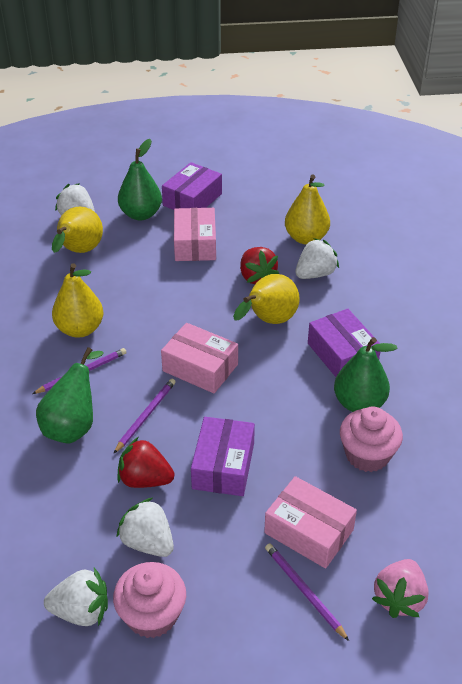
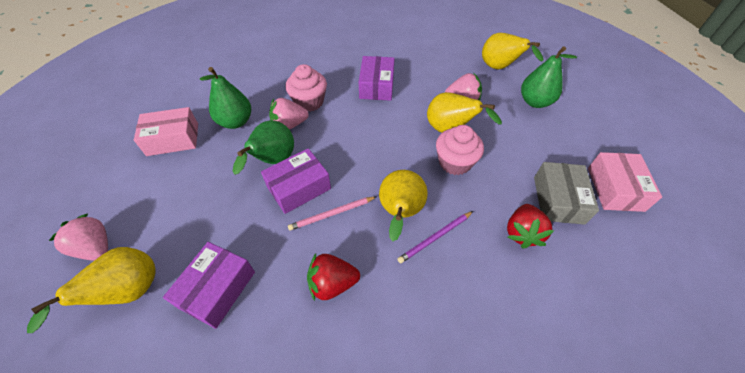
grey box: none = 0 -> [534,162,599,225] = 1
pink box: [161,323,238,393] [174,208,216,261] [264,476,357,568] = 3 -> [134,107,198,156] [588,152,662,212] = 2
pink pencil: none = 0 -> [288,196,377,231] = 1
pink strawberry: [372,559,428,618] = 1 -> [49,213,108,261] [269,98,309,129] [445,73,482,101] = 3
purple pencil: [32,348,127,394] [113,379,176,454] [265,543,349,641] = 3 -> [397,211,473,264] = 1
white strawberry: [44,568,108,626] [55,183,95,215] [117,498,174,557] [295,238,339,279] = 4 -> none = 0

